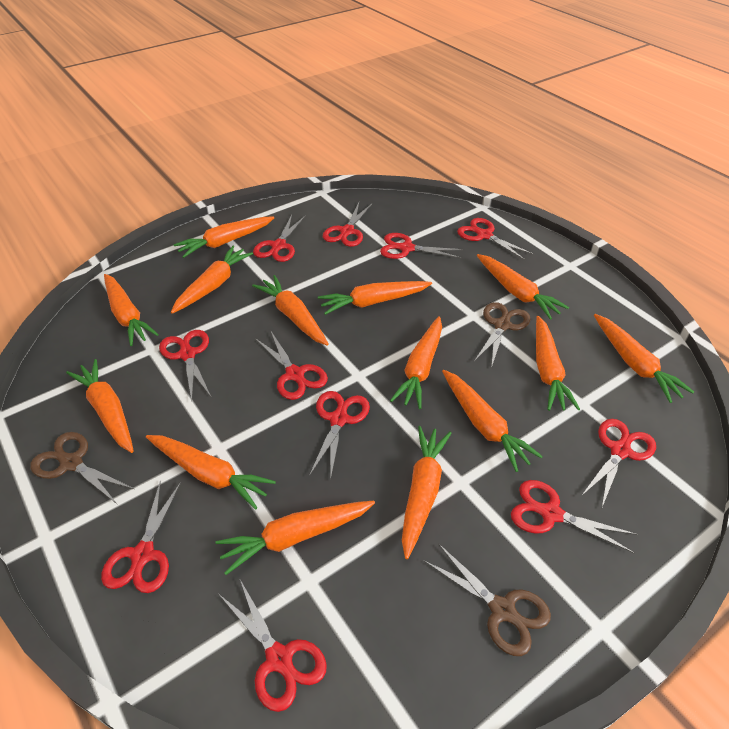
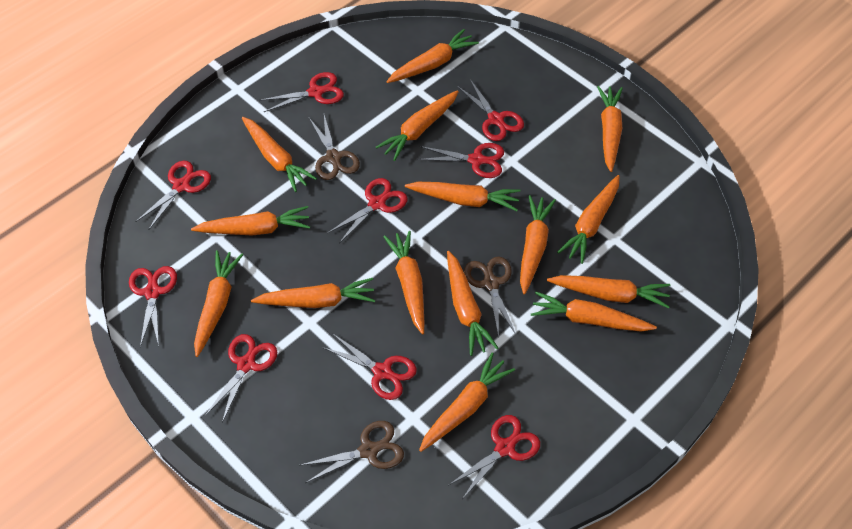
orange carrot: [66,359,134,453] [104,274,159,346] [146,435,276,510] [171,246,253,314] [173,216,274,258] [216,501,375,575] [252,275,329,346] [318,281,432,315] [390,316,442,409] [402,426,451,559] [442,370,543,472] [477,254,569,320] [536,316,580,411] [594,314,694,403] = 14 -> [191,206,310,235] [194,250,243,357] [242,117,317,192] [251,278,375,308] [376,90,459,161] [383,231,424,334] [386,29,479,83] [405,182,521,211] [419,353,515,452] [447,251,498,356] [520,195,556,294] [531,291,657,332] [547,275,670,308] [557,175,620,264] [597,86,623,172] = 15
red scissors: [101,481,181,593] [159,330,211,401] [220,580,327,712] [253,215,305,262] [255,332,328,400] [309,391,370,481] [323,203,372,247] [380,233,463,259] [457,218,534,260] [511,480,638,554] [581,419,656,507] = 11 -> [129,266,177,347] [135,161,211,230] [205,334,277,423] [259,72,344,112] [322,333,417,400] [328,178,408,243] [417,143,504,178] [449,415,540,499] [457,79,524,141] = 9

